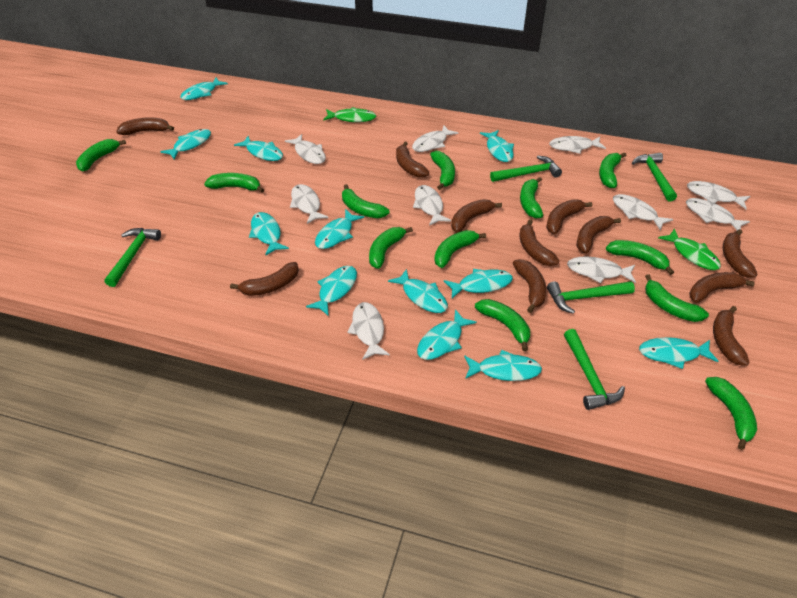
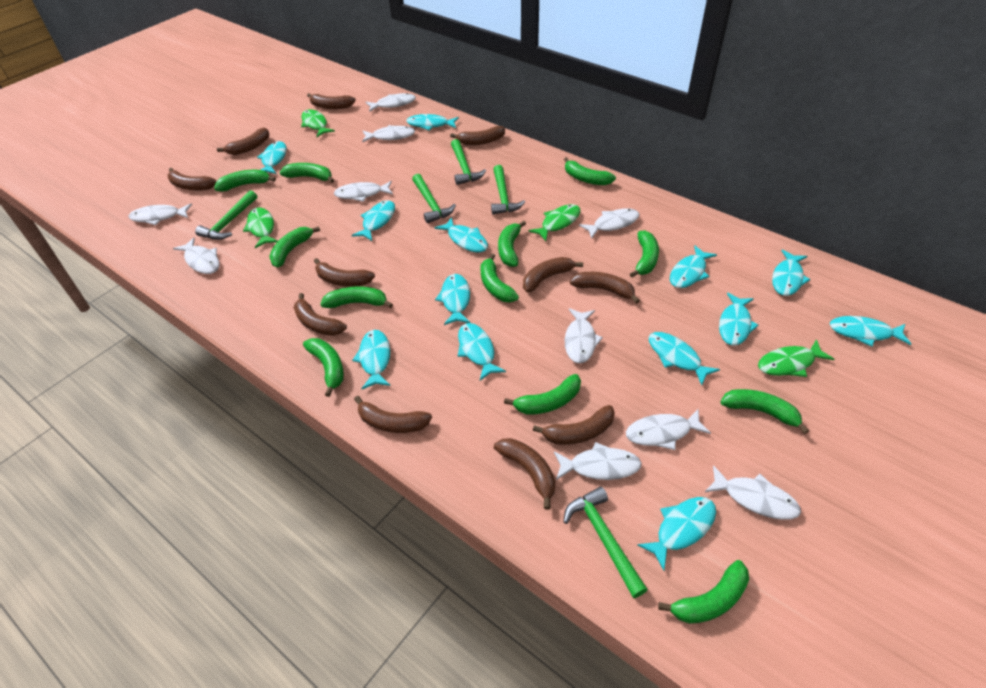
green fish: [323,107,376,122] [658,228,721,270] = 2 -> [243,208,278,248] [301,109,335,137] [528,204,581,241] [758,339,834,377] = 4
turquoise fish: [160,129,211,159] [180,78,228,100] [234,136,283,161] [249,212,289,256] [306,266,357,316] [315,209,364,249] [388,269,448,313] [417,309,477,360] [444,269,513,298] [464,350,542,381] [480,130,514,162] [639,337,719,369] = 12 -> [257,141,287,174] [352,200,395,241] [352,330,390,389] [406,114,459,130] [435,217,488,252] [435,274,470,325] [458,323,506,381] [637,497,716,570] [649,332,720,385] [670,246,717,288] [719,293,759,346] [772,250,811,296] [830,316,911,347] = 13

